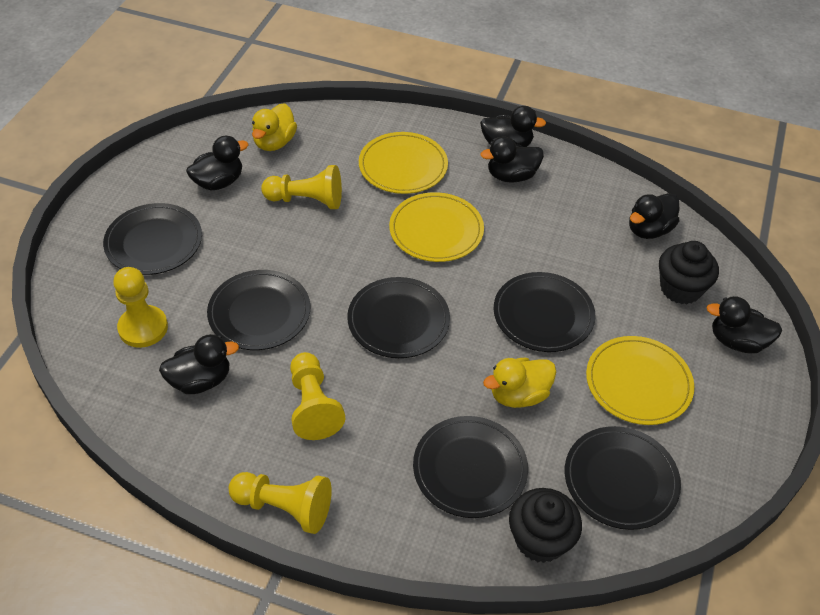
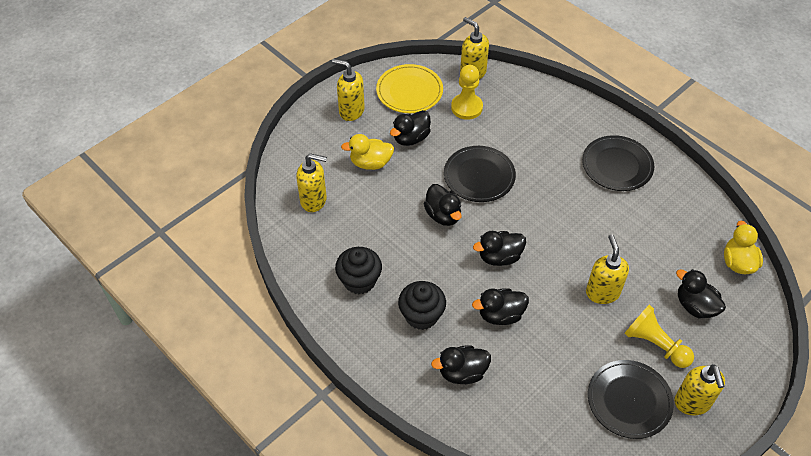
black plate: [103,203,202,275] [207,270,311,350] [347,277,450,358] [413,416,528,518] [494,272,595,352] [565,426,681,530] = 6 -> [444,146,516,202] [582,135,654,191] [588,360,674,439] = 3
yellow pawn: [113,267,168,348] [229,472,332,534] [261,165,342,209] [290,352,345,440] = 4 -> [451,65,483,120] [624,305,694,368] = 2
yellow plate: [359,132,448,194] [389,192,484,262] [586,336,694,425] = 3 -> [376,64,443,113] = 1
yellow soap dispenser: none = 0 -> [296,153,327,212] [332,59,365,121] [460,17,489,80] [586,234,629,304] [674,364,725,416] = 5

